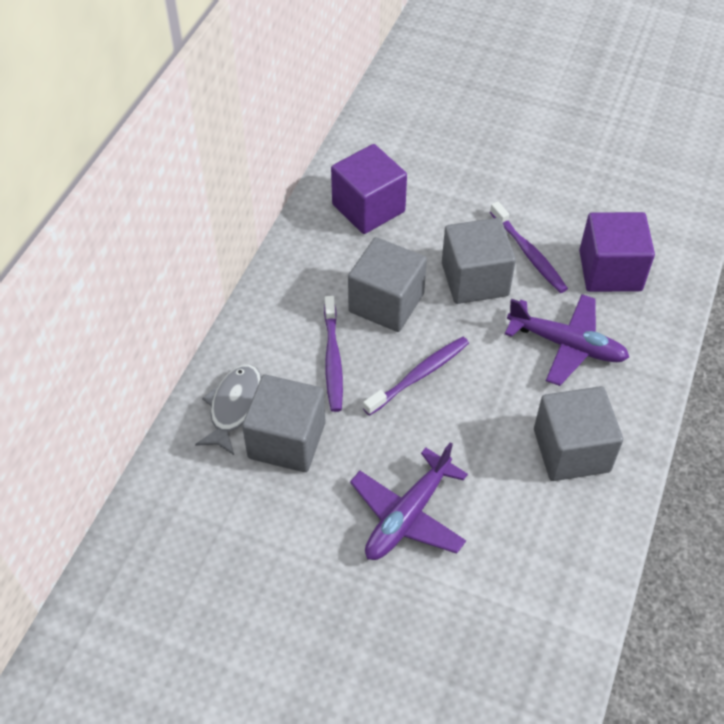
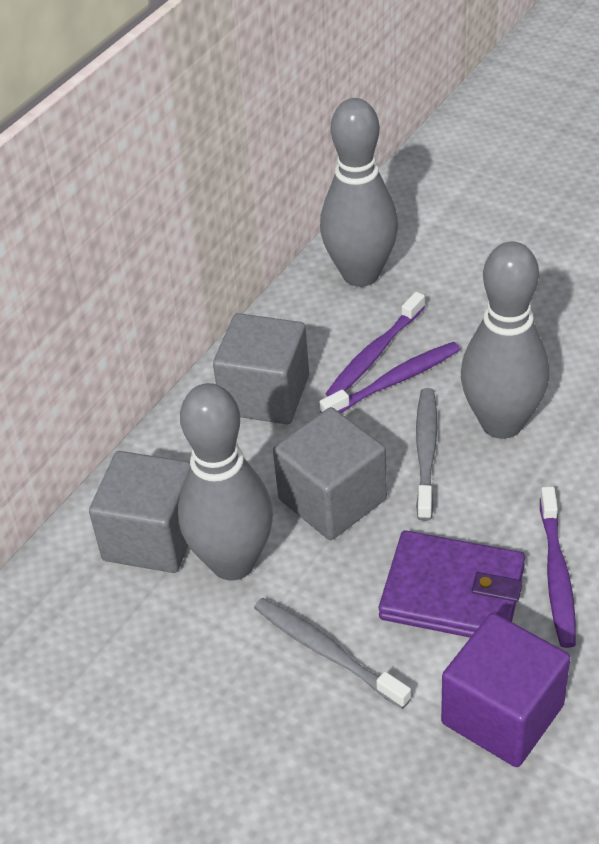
grey bowling pin: none = 0 -> [178,383,273,581] [320,98,398,287] [461,242,550,439] = 3
grey cube: [242,375,325,472] [348,237,427,332] [442,218,516,304] [534,386,623,481] = 4 -> [89,451,190,573] [213,313,309,424] [273,407,387,540] = 3
grey fish: [195,364,261,455] = 1 -> none = 0
grey toothbrush: none = 0 -> [254,598,411,709] [416,388,437,521] = 2
purple cube: [331,144,407,234] [579,212,655,292] = 2 -> [441,613,570,767] = 1
purple plane: [350,442,468,560] [505,294,629,386] = 2 -> none = 0
purple wallet: none = 0 -> [379,531,525,638] = 1

